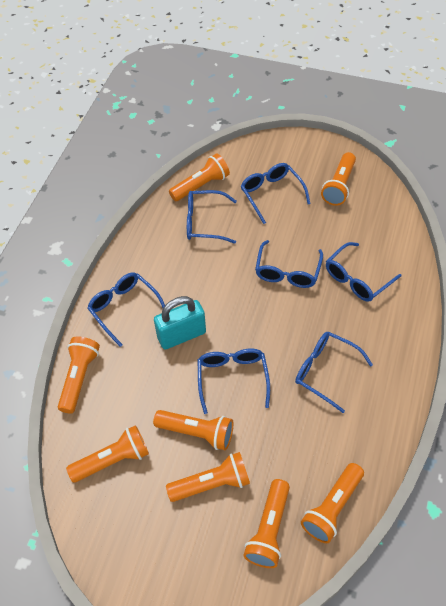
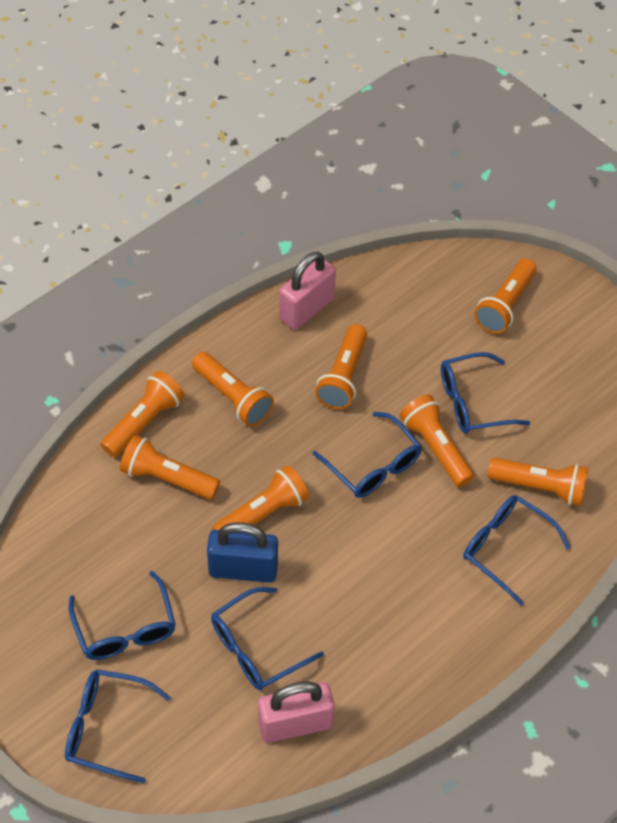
blue glasses: [87,272,165,347] [187,190,237,244] [198,349,270,414] [241,163,311,224] [255,240,323,288] [295,332,373,413] [326,242,402,302] = 7 -> [65,669,171,783] [68,571,176,660] [211,587,324,690] [312,412,422,498] [441,352,530,434] [463,495,571,606] = 6
blue padlock: none = 0 -> [207,522,278,583] = 1
pink padlock: none = 0 -> [258,682,334,743] [279,252,336,330] = 2
turquoise padlock: [154,296,206,350] = 1 -> none = 0

